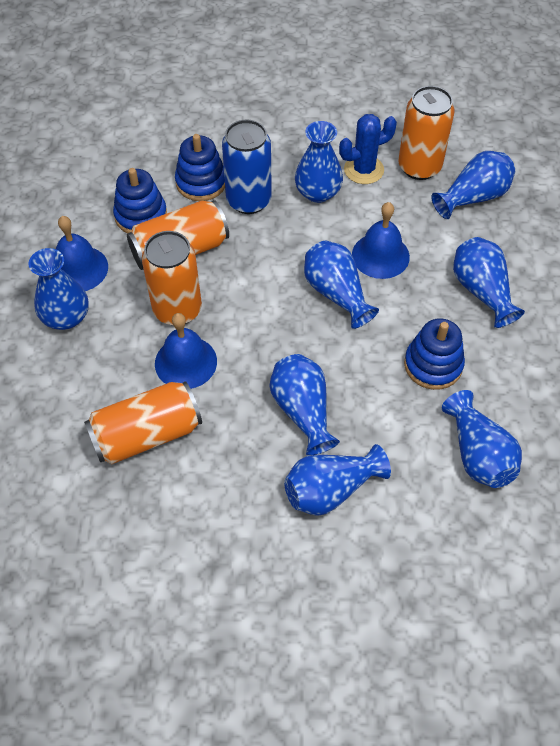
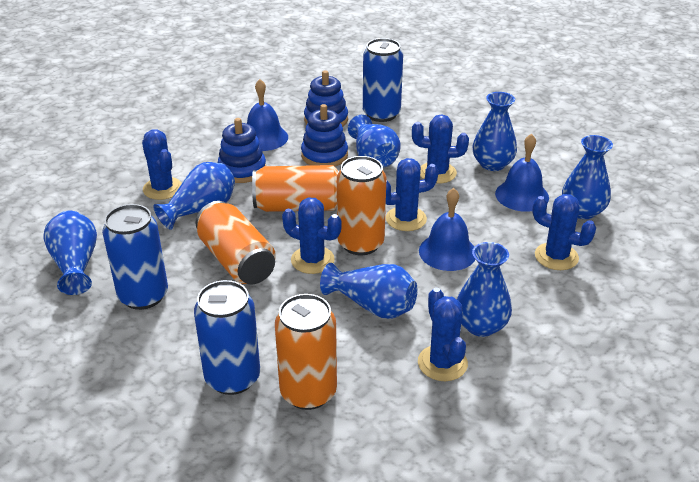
blue cactus: [339,114,397,184] = 1 -> [142,129,182,200] [282,197,342,274] [386,158,439,231] [412,114,469,183] [418,288,468,381] [532,194,596,270] = 6
blue can: [222,120,272,214] = 1 -> [102,204,168,310] [194,280,260,395] [363,38,403,122] = 3
blue vase: [29,248,89,330] [269,354,340,456] [284,444,391,516] [295,121,343,203] [304,241,379,329] [431,151,515,219] [442,390,522,488] [453,237,525,328] = 8 -> [43,211,97,295] [153,162,235,230] [320,263,417,319] [348,115,401,168] [457,242,512,337] [473,92,517,171] [562,135,613,219] = 7

